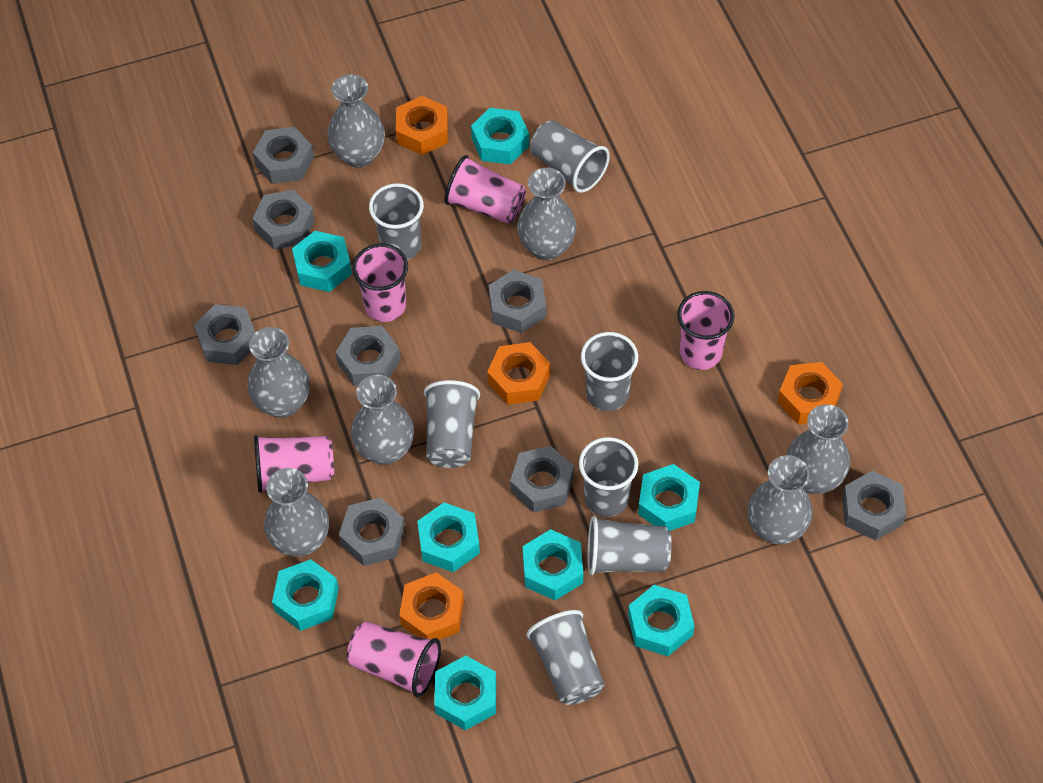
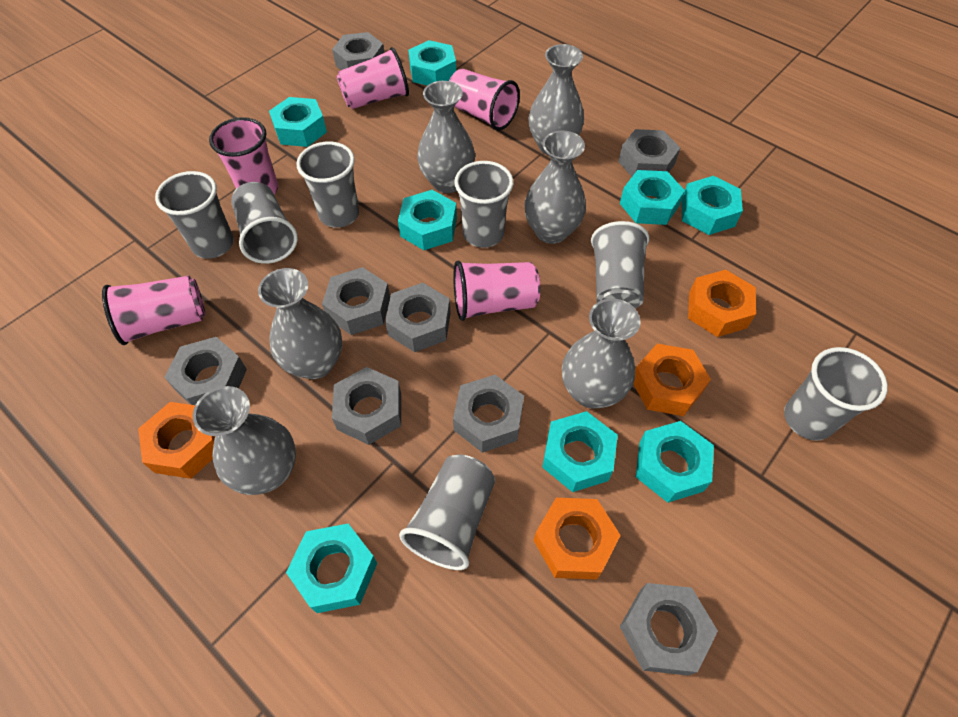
grey vase: [248,327,310,418] [264,468,329,557] [328,74,385,168] [351,375,414,465] [517,168,576,260] [748,455,812,544] [786,404,850,494] = 7 -> [193,386,296,495] [258,268,342,379] [417,81,475,193] [524,131,586,244] [529,44,584,155] [562,298,641,409] = 6

